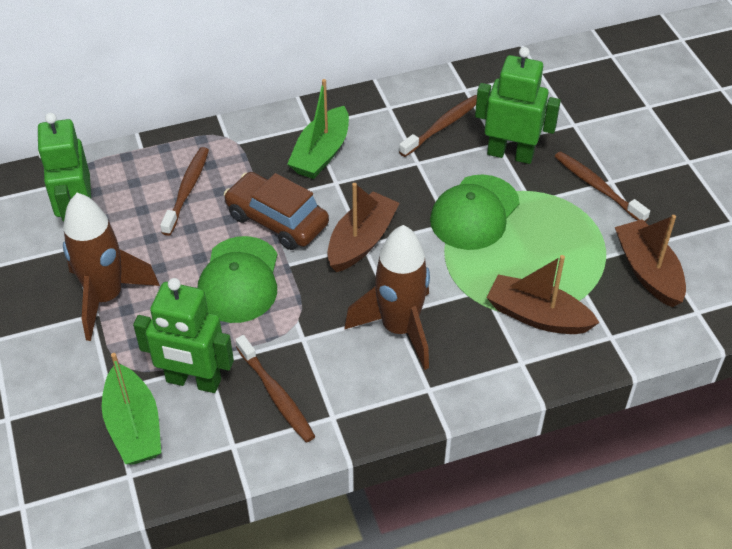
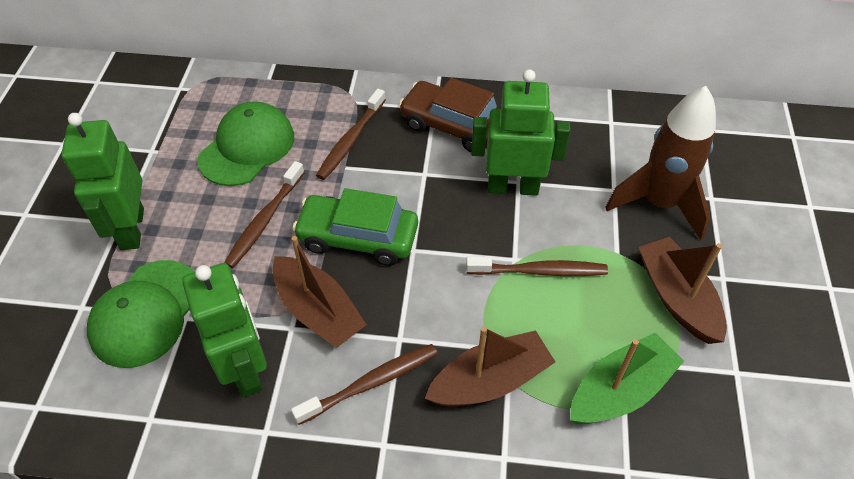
brown rocket: [63,193,160,341] [344,225,430,370] = 2 -> [605,86,716,240] = 1
green boat: [102,353,161,465] [287,79,349,179] = 2 -> [570,333,684,424] = 1
green car: none = 0 -> [293,188,418,266] = 1

